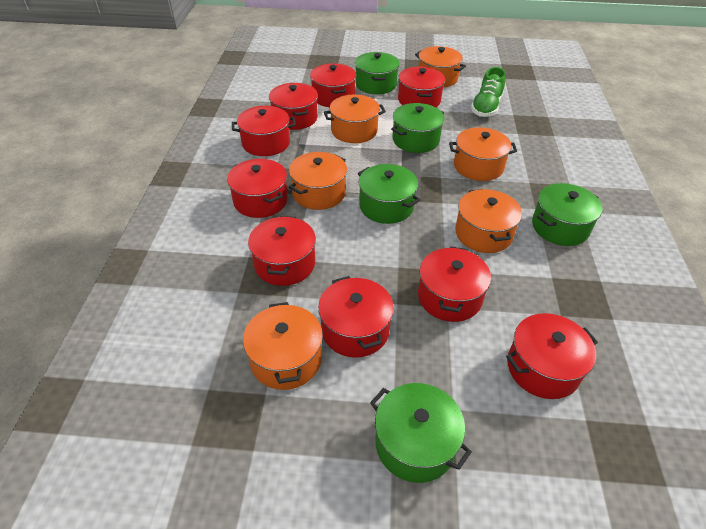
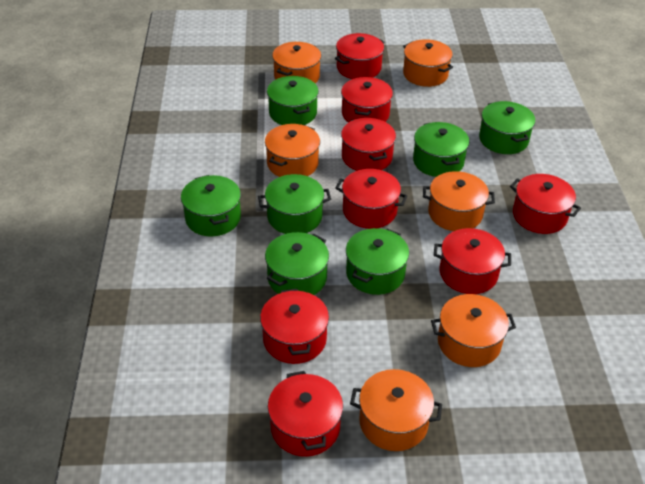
green pot: [355,52,400,94] [358,164,420,224] [370,383,472,483] [391,103,445,153] [532,183,602,246] = 5 -> [181,175,241,236] [258,174,331,234] [265,232,329,295] [267,76,319,125] [346,228,409,295] [413,122,469,177] [479,101,535,154] = 7
green shoe: [471,67,506,117] = 1 -> none = 0
red pot: [227,159,288,218] [232,106,296,156] [248,216,316,286] [269,83,318,130] [310,63,356,107] [318,276,394,358] [398,67,445,107] [418,246,491,322] [506,313,598,399] = 9 -> [260,289,329,364] [268,371,343,457] [335,33,384,79] [335,169,407,229] [341,77,393,123] [341,118,396,171] [434,228,511,294] [510,174,581,234] = 8

